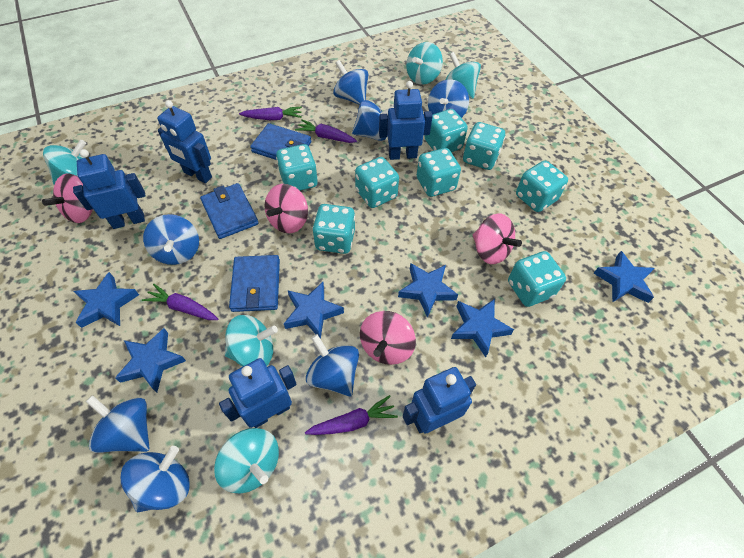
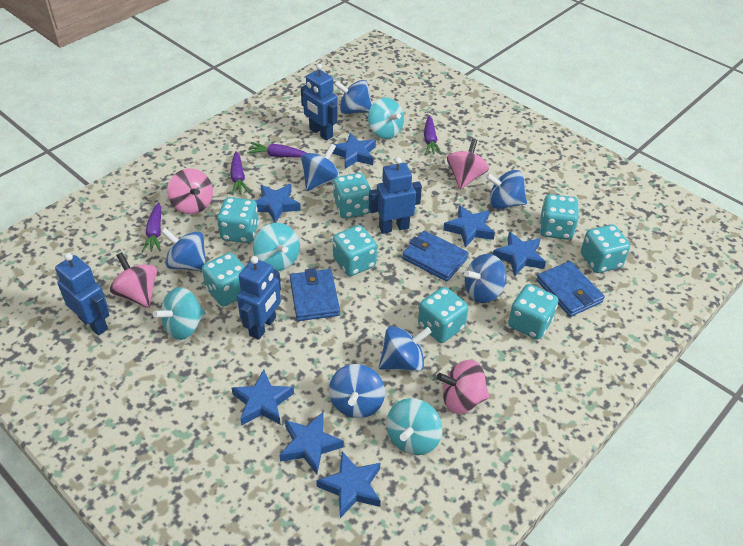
blue robot: [73,149,145,229] [157,100,212,183] [219,358,297,428] [379,81,433,160] [403,367,476,433] = 5 -> [55,253,109,335] [237,256,281,340] [301,64,338,140] [369,157,422,234] = 4
blue star: [74,272,139,328] [115,328,186,393] [284,282,344,339] [398,263,458,318] [451,299,514,357] [594,251,655,303] = 6 -> [232,369,294,425] [256,184,301,223] [279,412,344,474] [316,451,381,518] [332,133,376,169] [443,205,495,248] [493,232,546,276] = 7
turquoise spinning top: [43,140,86,184] [214,428,279,494] [225,315,278,367] [406,42,443,85] [445,52,481,99] = 5 -> [153,287,205,340] [253,223,300,271] [368,97,404,139] [386,398,442,455] = 4

